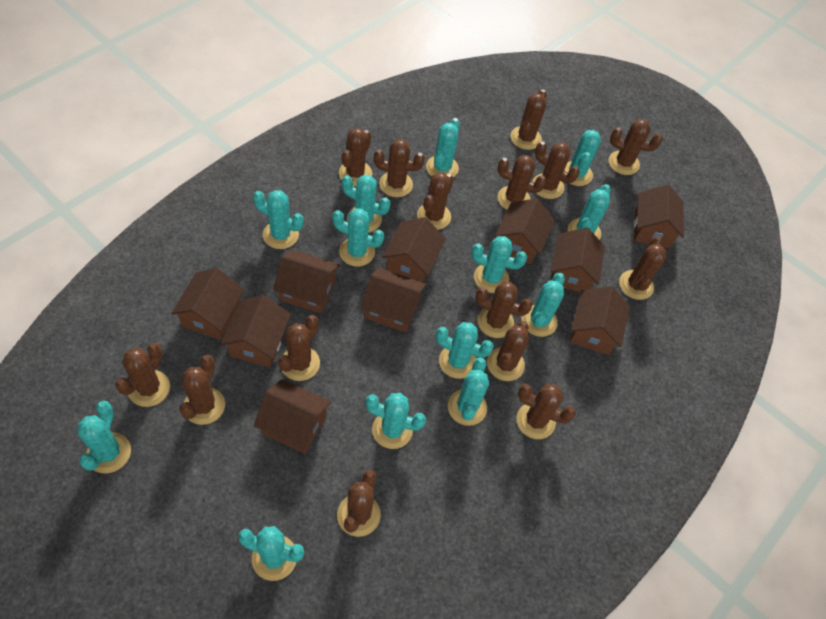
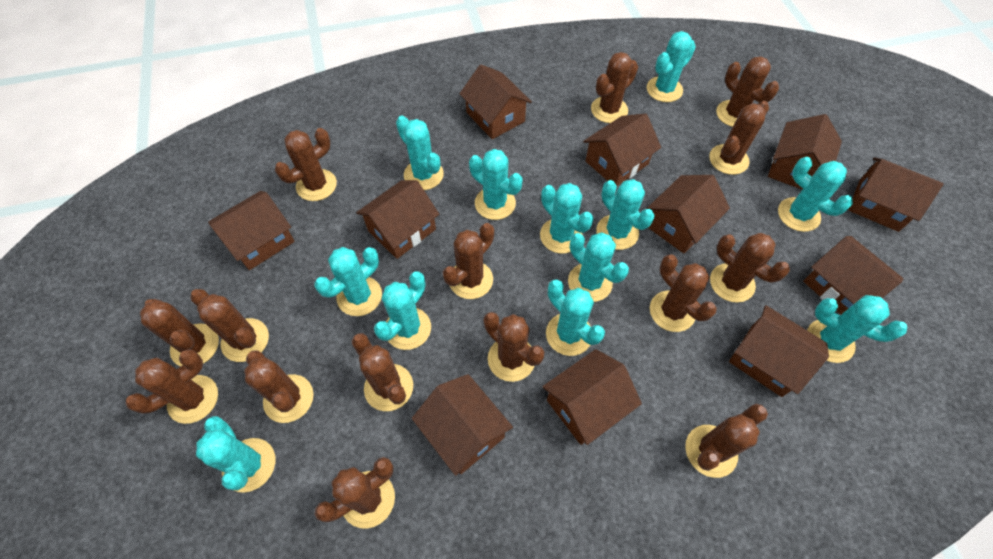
brown house: [171,268,244,340] [221,295,291,367] [254,379,331,454] [273,250,340,314] [361,268,426,332] [382,217,446,283] [495,198,555,264] [550,227,605,292] [570,286,630,355] [634,184,684,248] = 10 -> [208,191,295,270] [356,180,440,259] [412,374,513,476] [459,65,532,139] [542,349,642,445] [583,114,661,186] [647,175,730,253] [729,305,829,397] [768,114,842,189] [803,236,903,315] [848,157,944,232] = 11
turquoise cactus: [78,401,131,473] [238,526,304,581] [253,190,304,249] [332,208,384,266] [342,175,390,233] [365,393,426,449] [426,118,460,178] [436,322,494,379] [448,357,489,426] [471,236,527,293] [521,273,565,337] [564,130,601,186] [568,184,611,240] = 13 -> [196,416,275,493] [314,247,382,316] [374,272,431,350] [396,116,444,190] [469,149,522,220] [540,183,594,254] [546,280,605,356] [568,232,629,302] [596,179,655,250] [647,31,696,102] [778,157,853,232] [807,295,907,363] = 12

